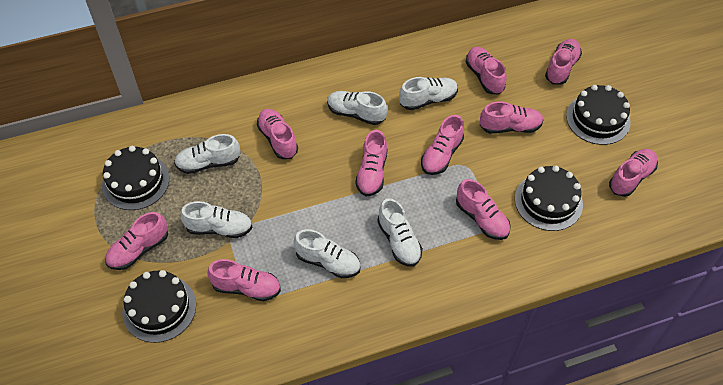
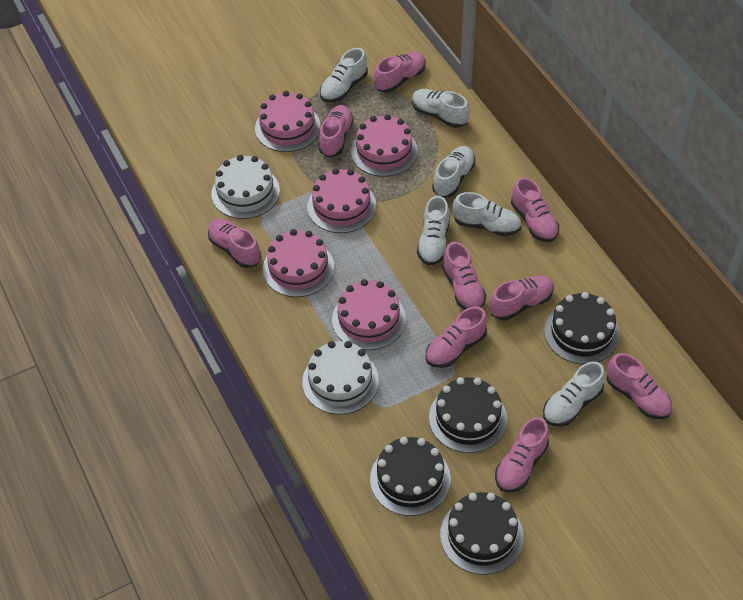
pink cake: none = 0 -> [255,91,321,152] [263,229,334,297] [307,168,376,233] [332,279,406,350] [351,114,418,177] = 5
pink shoe: [105,212,168,270] [208,259,281,301] [257,109,298,159] [355,130,388,196] [421,115,464,175] [456,179,511,240] [466,47,507,94] [480,102,544,134] [545,39,582,85] [609,149,658,197] = 10 -> [208,219,261,268] [319,105,354,157] [374,52,426,93] [425,306,487,368] [442,242,486,309] [490,276,554,321] [495,417,549,492] [511,177,559,242] [607,353,672,419] = 9
white cake: none = 0 -> [212,155,280,219] [302,341,379,415] = 2

